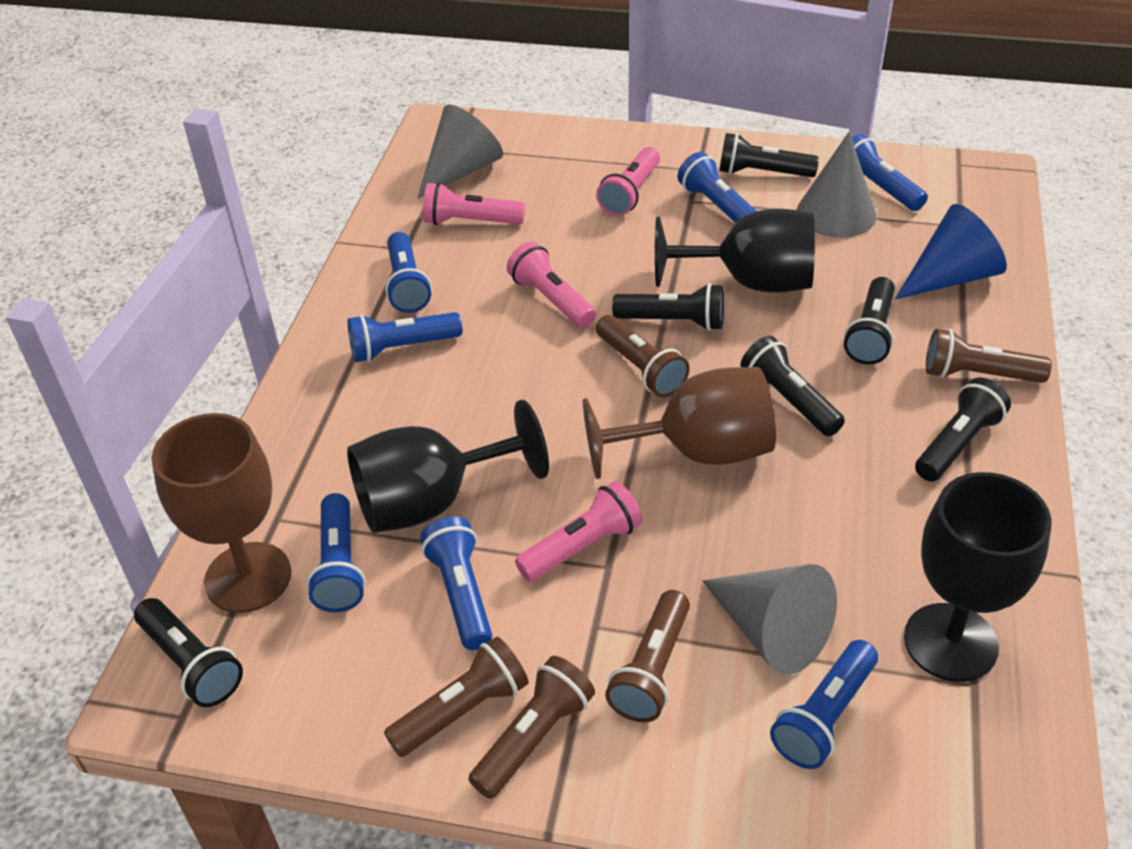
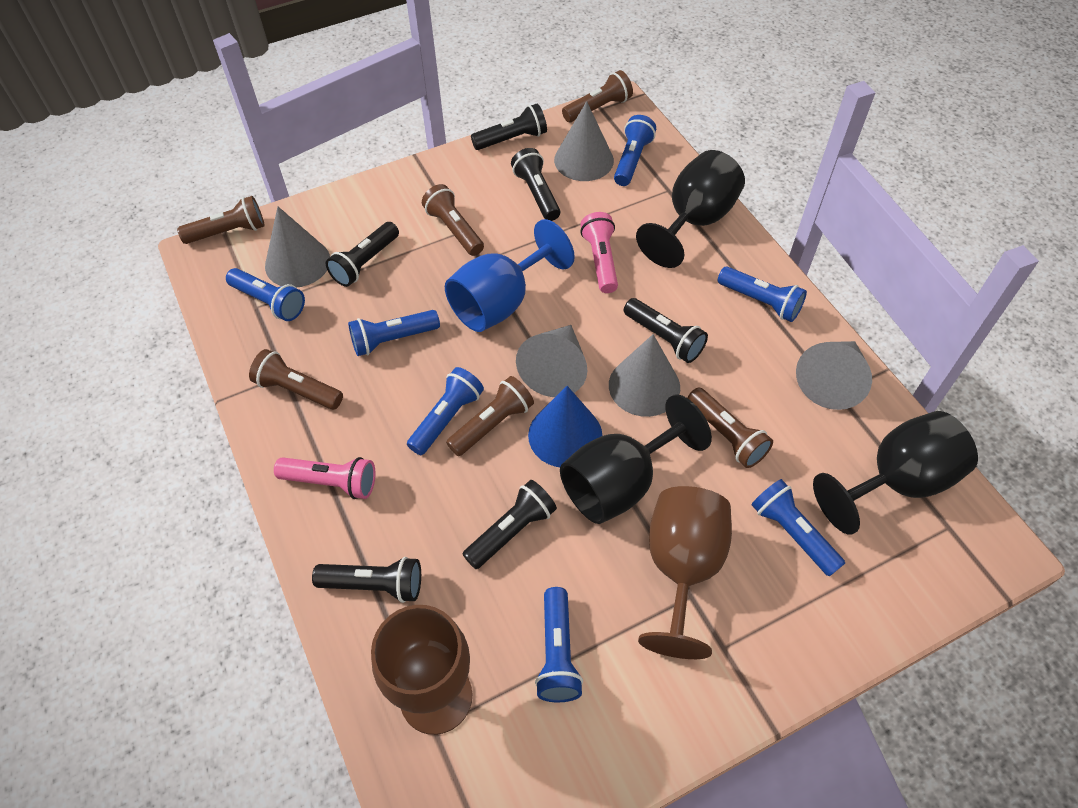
blue goblet: none = 0 -> [445,219,575,332] = 1
brown flashlight: [384,637,529,757] [468,656,595,799] [596,315,690,397] [605,590,690,723] [926,329,1052,383] = 5 -> [177,196,265,244] [249,349,343,410] [422,184,484,256] [446,376,534,456] [562,70,633,122] [688,387,773,468] = 6
grey cone: [417,105,503,199] [702,564,837,675] [797,132,877,238] = 3 -> [265,207,330,288] [516,325,588,397] [554,101,614,181] [609,334,680,417] [796,341,872,410] = 5
pink flashlight: [423,182,525,225] [507,242,596,328] [515,481,643,582] [596,147,660,216] = 4 -> [274,457,376,499] [580,212,618,293] = 2

